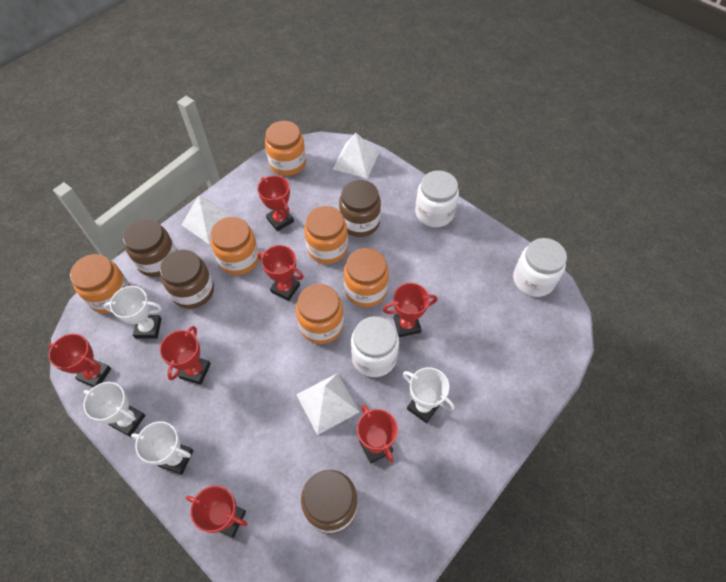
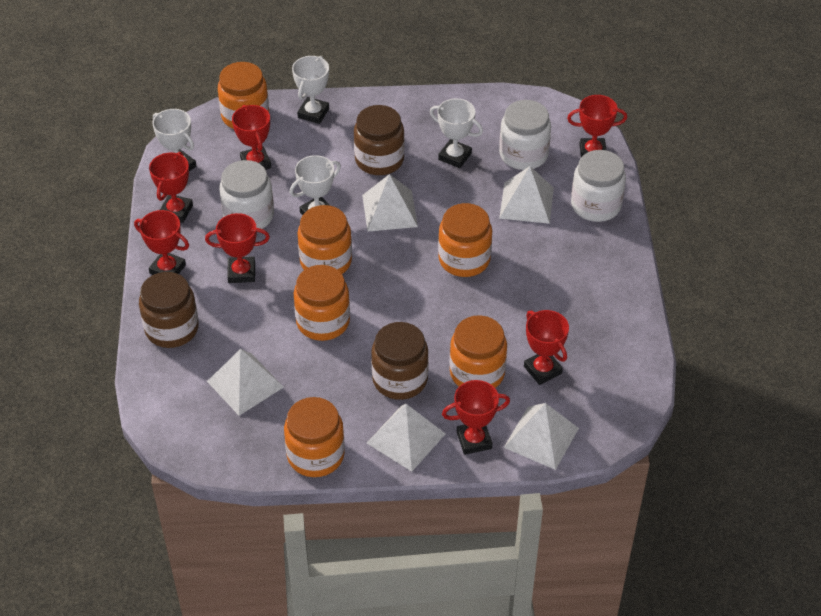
brown jar: [123,219,176,277] [160,250,214,309] [301,470,358,534] [339,180,381,237] = 4 -> [139,272,199,348] [354,105,405,175] [371,322,429,400] = 3
white pyramid: [181,196,234,244] [296,373,360,435] [333,133,379,178] = 3 -> [207,349,284,416] [362,174,418,232] [367,404,446,472] [499,166,554,224] [504,403,579,470] = 5

